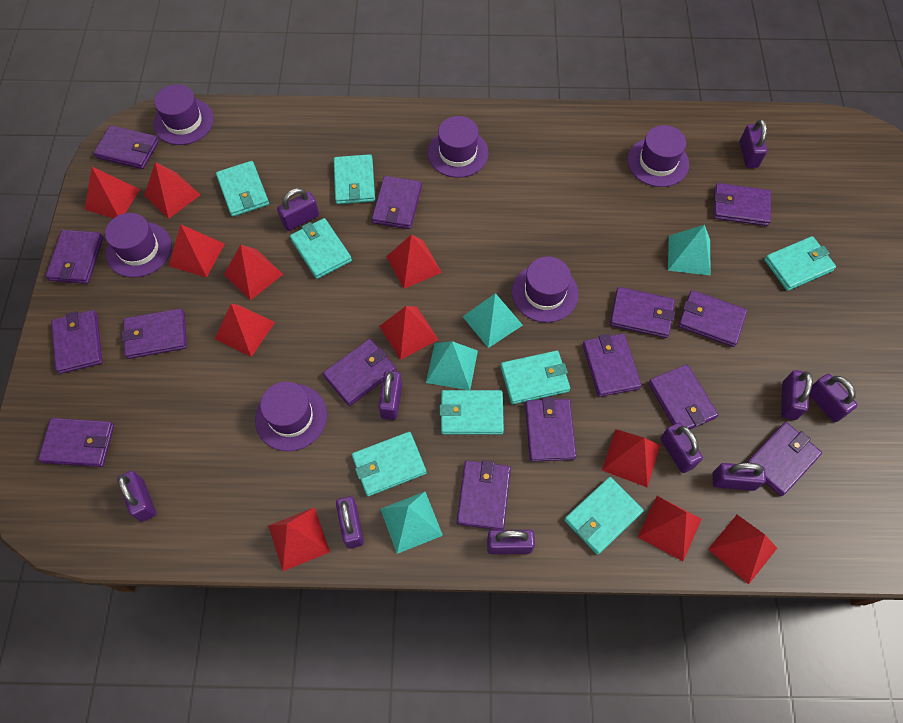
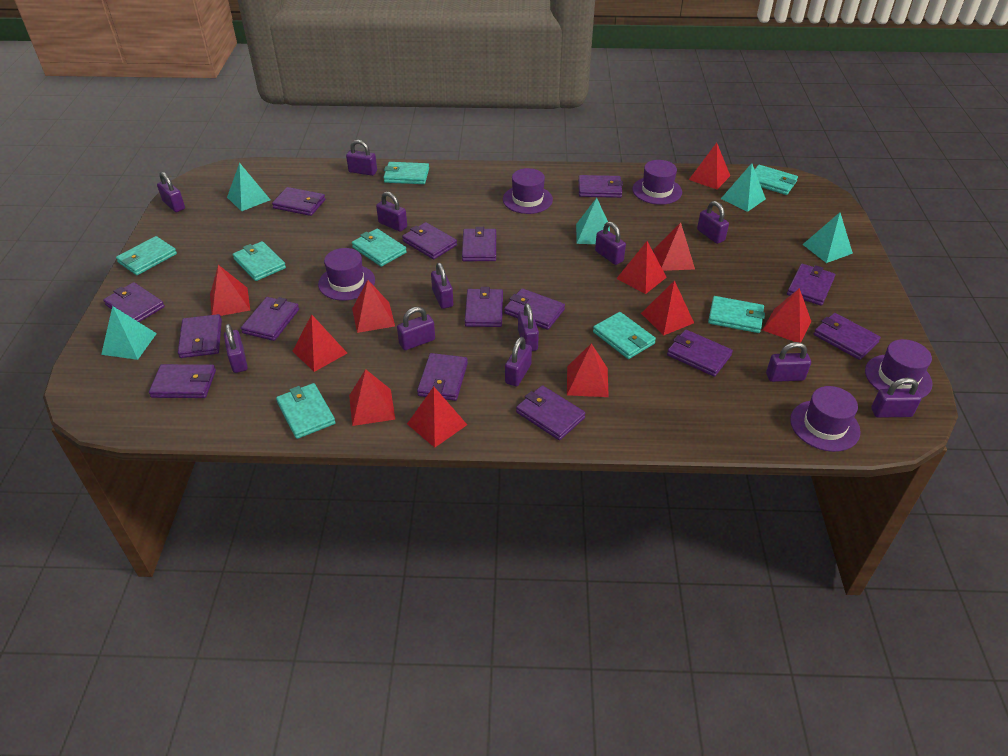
purple hat: [105,213,172,278] [153,84,214,145] [255,382,327,451] [427,116,489,178] [512,256,579,323] [627,125,689,187] = 6 -> [318,248,375,301] [503,168,553,214] [632,160,682,205] [790,386,861,452] [865,339,933,398] = 5
purple padlock: [117,471,156,522] [277,188,319,231] [336,496,364,549] [378,371,402,420] [487,530,535,554] [660,423,703,473] [712,463,766,491] [739,119,767,168] [781,370,812,420] [810,374,858,422] = 10 -> [157,172,185,212] [224,324,248,373] [346,140,377,176] [376,191,407,232] [397,307,435,350] [431,263,453,309] [505,337,532,386] [518,303,539,351] [595,222,626,265] [697,201,729,244] [766,342,811,382] [871,378,922,418] = 12
turquoise pyramid: [380,492,443,554] [426,341,478,390] [462,293,523,348] [668,225,710,275] = 4 -> [101,306,157,360] [227,163,270,211] [576,198,610,244] [721,163,766,212] [802,212,853,263] = 5

